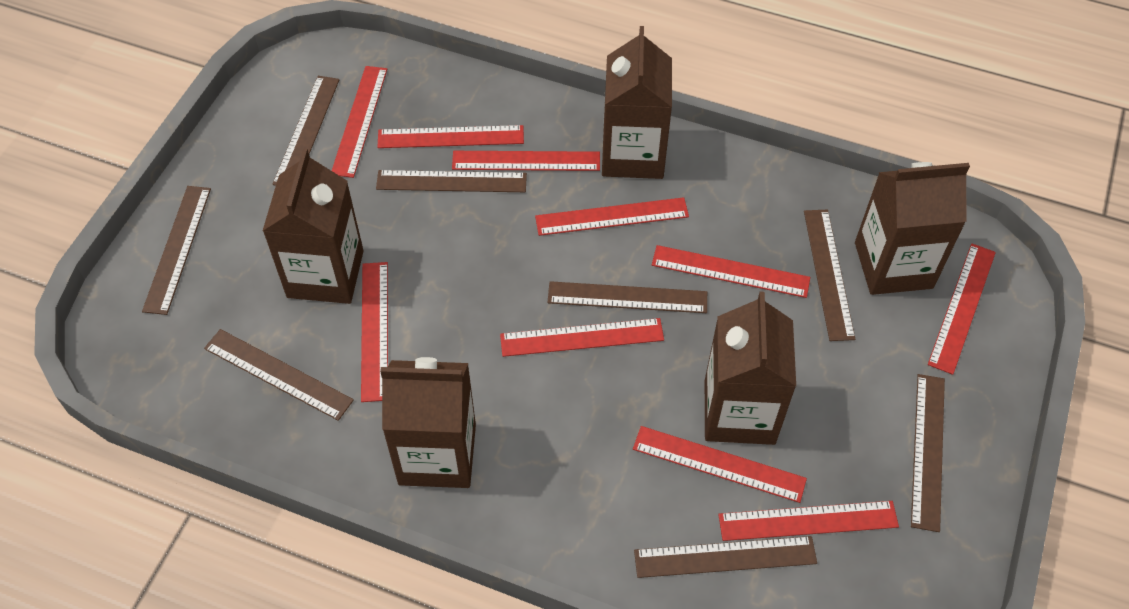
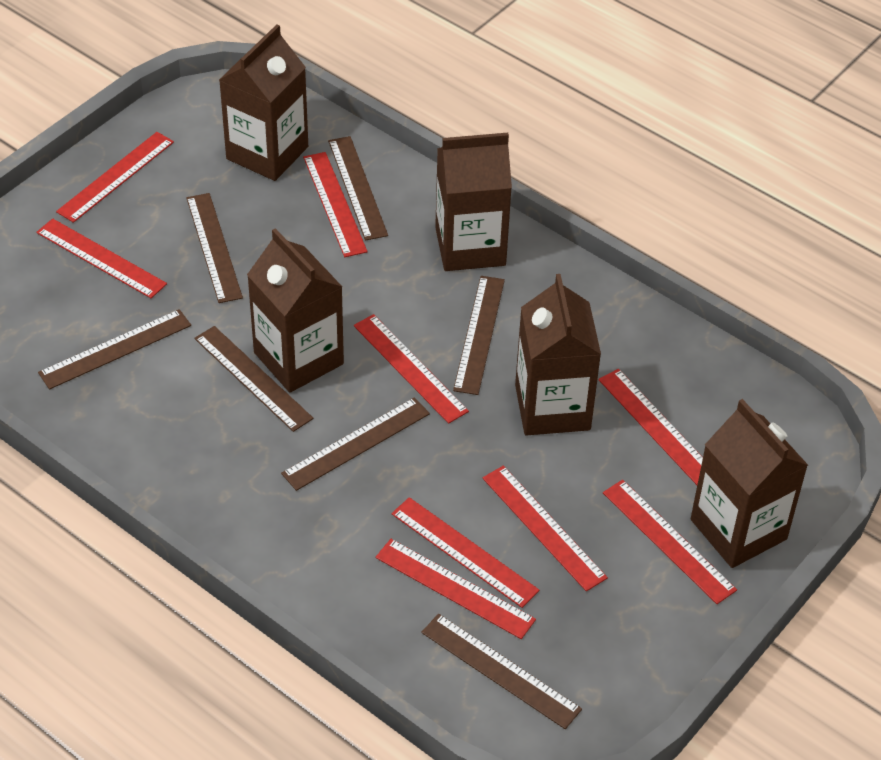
brown ruler: [142,186,211,315] [204,329,354,421] [272,76,339,186] [376,170,527,192] [548,281,707,313] [634,536,817,578] [804,210,855,341] [911,374,945,532] = 8 -> [38,309,191,389] [187,193,243,303] [194,326,313,432] [281,397,430,491] [328,136,388,241] [421,614,582,729] [453,276,505,395] = 7
red ruler: [332,66,387,178] [361,262,388,402] [377,125,524,148] [452,151,600,171] [500,318,664,357] [535,197,689,236] [633,426,807,503] [652,245,810,298] [718,501,899,541] [928,244,996,375] = 10 -> [36,218,167,298] [56,132,174,223] [303,152,368,257] [354,314,469,424] [375,539,536,639] [392,497,540,608] [483,466,608,591] [598,369,703,485] [603,480,737,604] = 9

